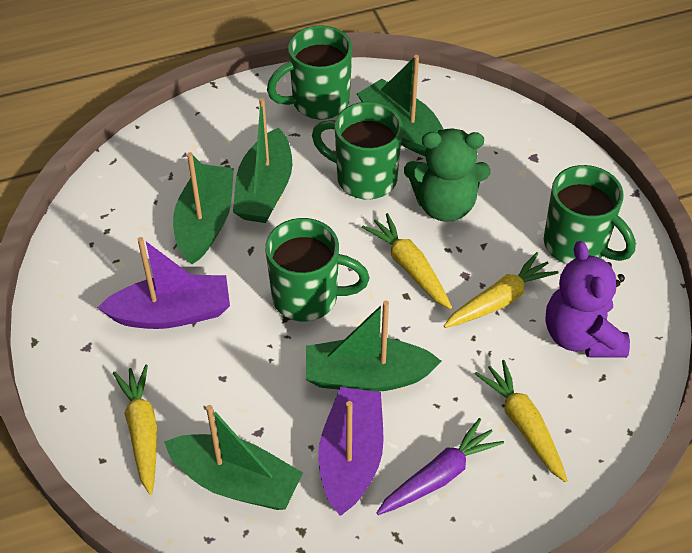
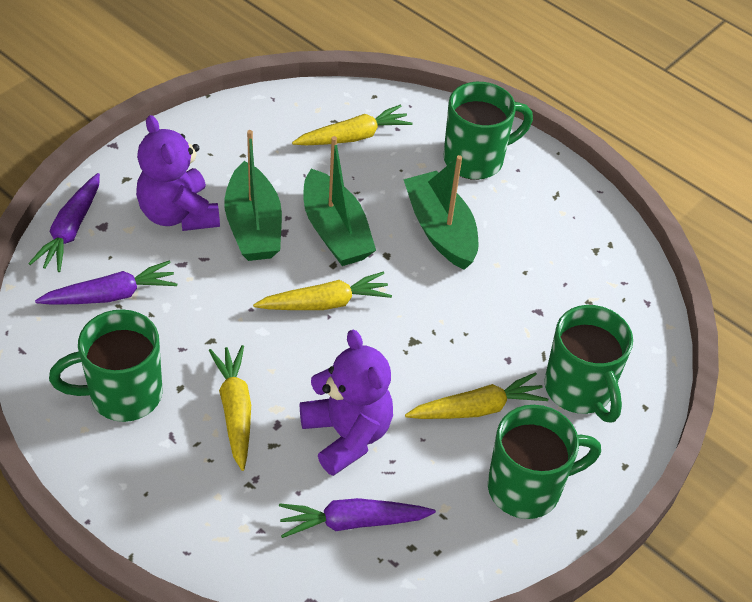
green boat: [164,405,303,510] [173,152,234,264] [233,98,292,223] [306,300,441,392] [357,55,444,156] = 5 -> [225,130,282,261] [304,136,376,266] [403,155,479,270] = 3
green teddy bear: [404,128,491,222] = 1 -> none = 0
purple boat: [97,237,230,329] [318,387,384,516] = 2 -> none = 0
purple carrot: [377,418,504,515] = 1 -> [28,173,100,272] [35,260,177,305] [279,498,436,538] = 3
purple teddy bear: [546,241,630,358] = 1 -> [136,115,220,231] [300,329,393,476] = 2

